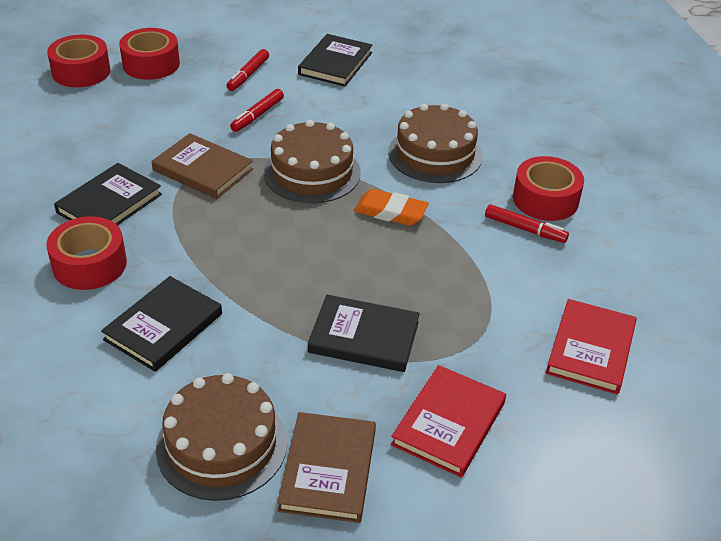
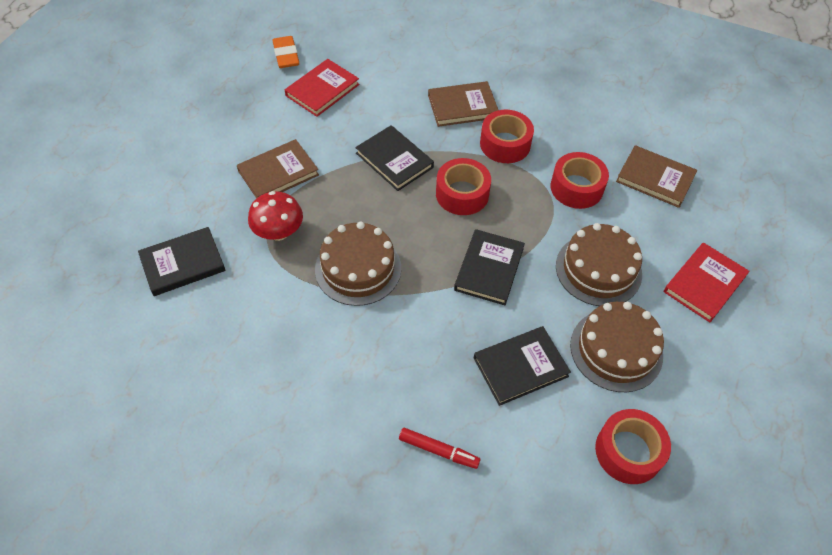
brown book: [152,133,253,199] [277,412,376,523] = 2 -> [237,139,319,198] [428,81,498,127] [616,145,697,208] = 3
red marker: [227,49,269,91] [230,89,284,132] [485,204,569,243] = 3 -> [399,428,480,469] = 1
red mushroom: none = 0 -> [248,191,303,241] = 1

